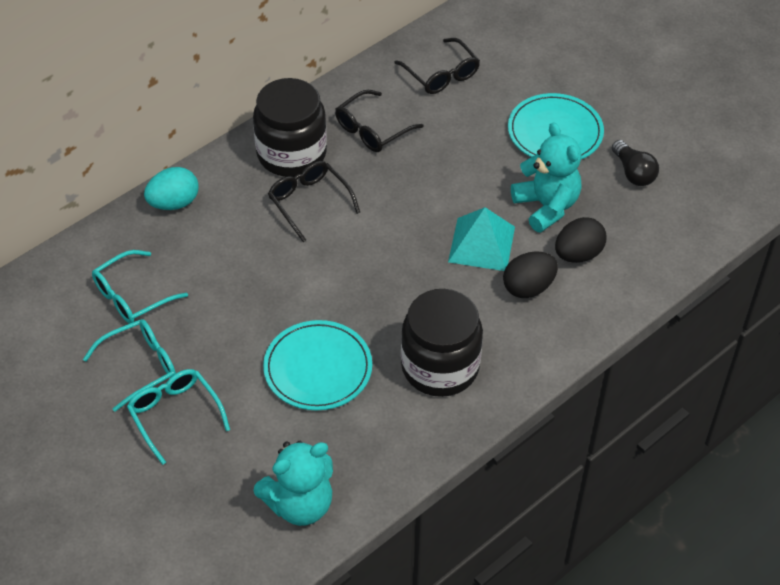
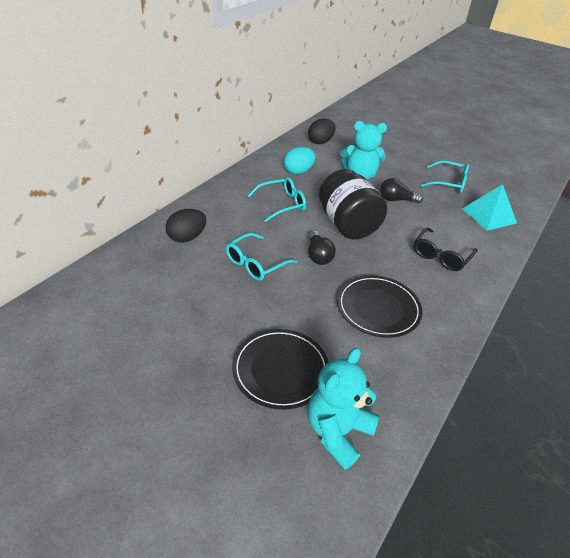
black glasses: [268,161,360,242] [335,90,423,152] [394,38,480,94] = 3 -> [414,227,478,271] = 1
black jar: [253,78,327,177] [401,289,483,397] = 2 -> [319,169,387,239] = 1
black light bulb: [612,140,659,186] = 1 -> [308,231,336,265] [380,178,423,203] = 2
black plate: none = 0 -> [232,329,329,410] [337,275,422,338] = 2
turquoise plate: [263,320,372,410] [508,93,604,159] = 2 -> none = 0

